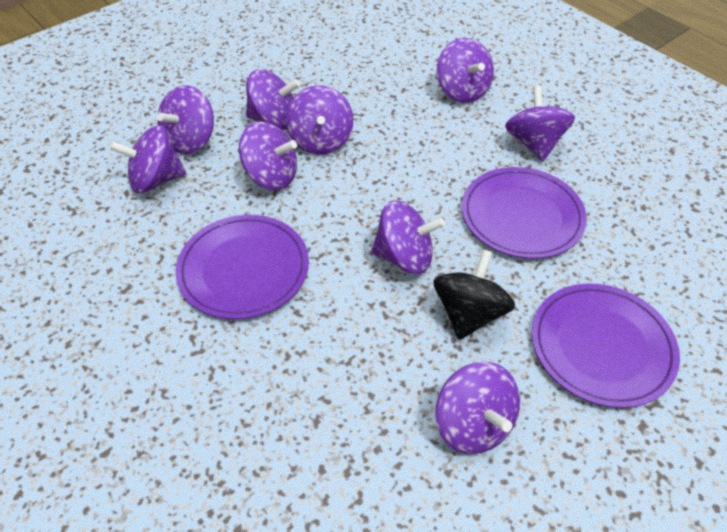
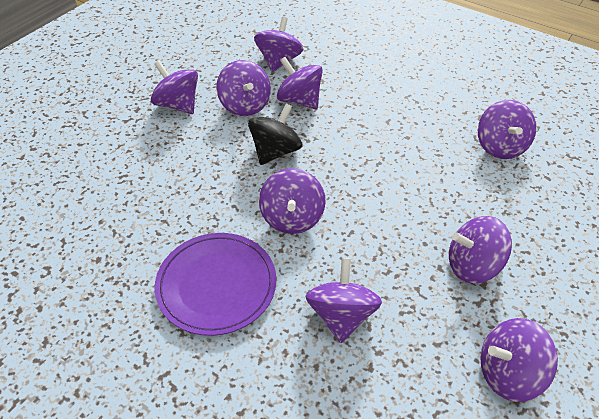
purple plate: [176,215,309,319] [462,167,587,259] [532,283,680,408] = 3 -> [155,233,276,336] = 1

